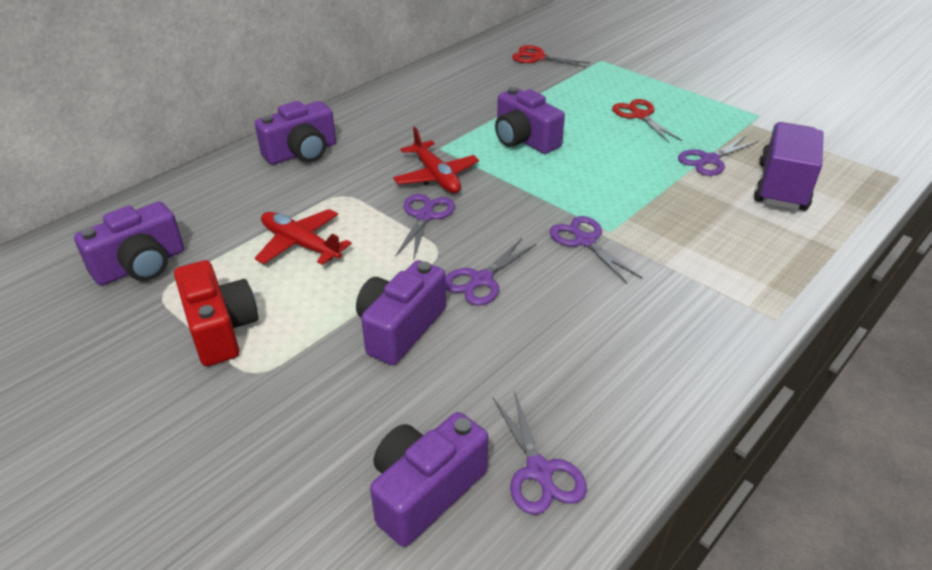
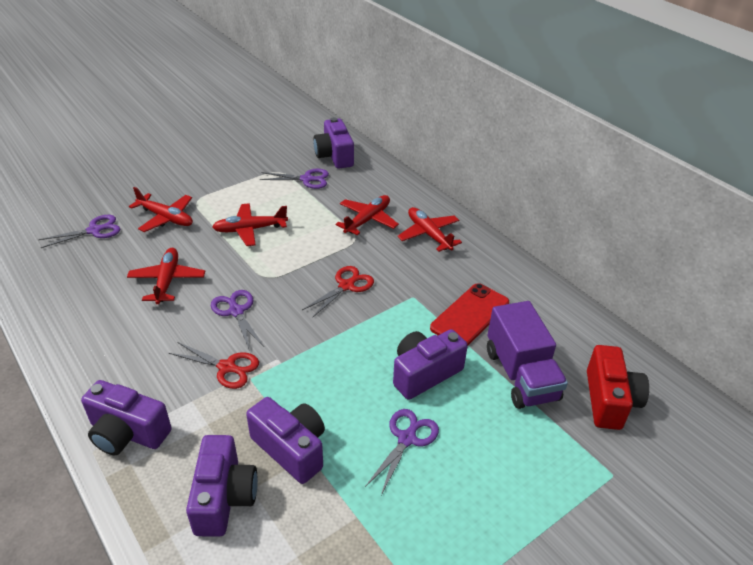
purple scissors: [395,194,455,261] [445,238,537,306] [493,390,587,515] [550,216,642,283] [678,136,758,176] = 5 -> [38,215,120,248] [211,290,264,351] [260,169,329,189] [365,409,439,495] = 4
red phone: none = 0 -> [430,283,509,345] = 1
red plane: [255,209,352,265] [393,127,479,193] = 2 -> [127,248,205,304] [129,187,193,232] [212,203,288,246] [335,195,399,235] [397,207,462,252] = 5

